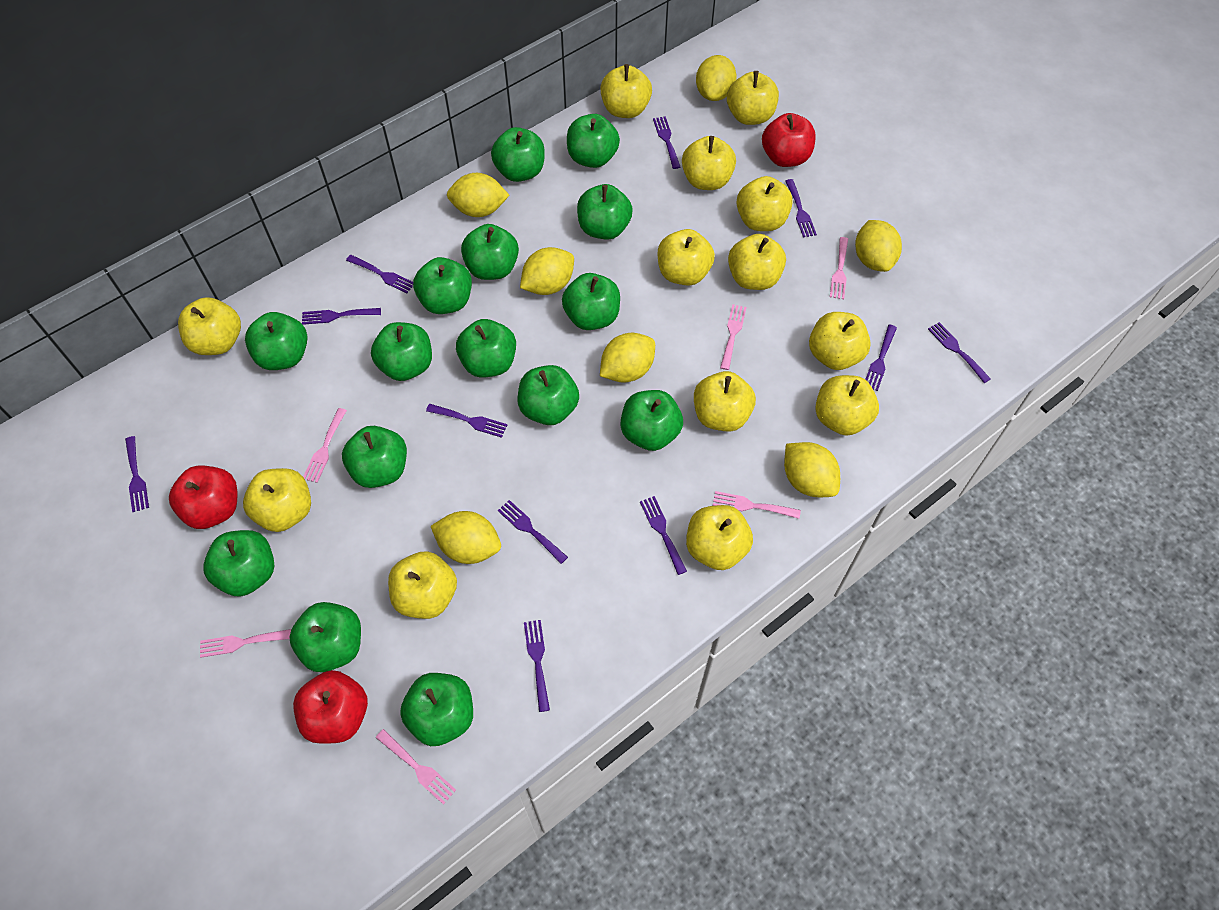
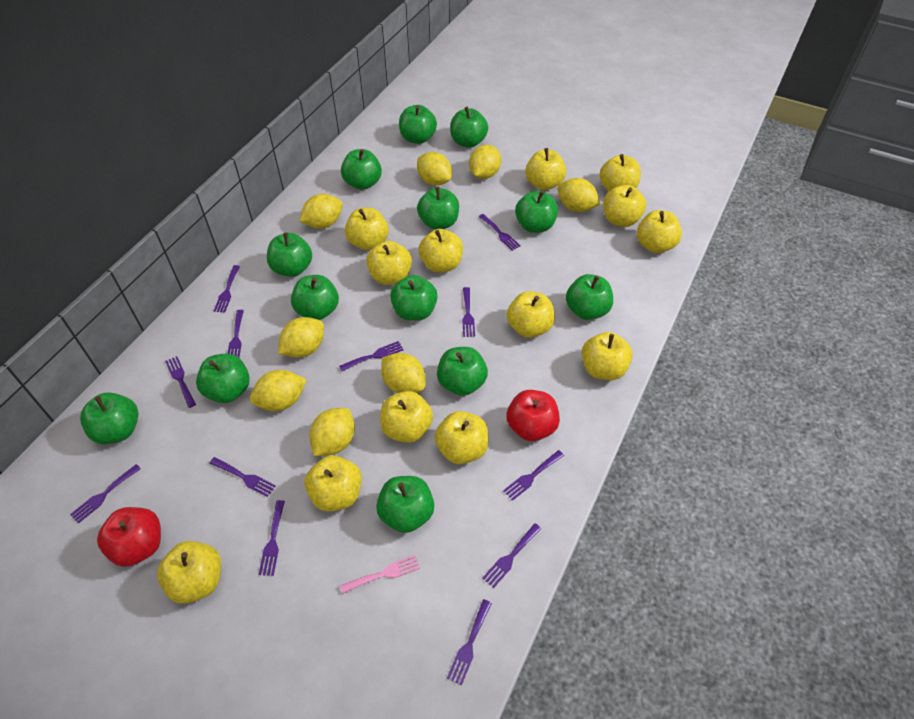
green apple: [203,530,275,597] [245,312,308,370] [289,602,361,672] [342,426,407,488] [371,322,432,381] [400,673,473,746] [413,257,472,314] [456,319,516,377] [461,224,519,280] [491,127,545,182] [518,365,579,425] [562,273,620,330] [567,114,620,168] [577,184,633,240] [620,390,683,451] = 15 -> [80,392,138,444] [196,354,250,403] [267,232,312,277] [291,275,339,320] [341,149,382,190] [376,476,434,533] [390,275,438,321] [399,105,437,144] [417,187,459,230] [437,347,488,396] [450,107,488,148] [515,191,558,233] [566,274,613,320] = 13
pink fork: [200,629,291,658] [303,408,347,483] [376,729,456,805] [713,491,801,519] [720,304,747,370] [830,237,848,299] = 6 -> [340,555,420,594] = 1
purple fork: [125,436,149,512] [302,308,381,325] [346,255,413,293] [426,404,507,438] [498,500,568,564] [524,620,550,712] [640,496,687,575] [653,116,680,169] [785,179,817,237] [865,325,897,391] [928,322,991,383] = 11 -> [70,464,141,524] [165,356,196,408] [209,457,276,497] [214,265,240,313] [228,310,244,358] [259,500,285,576] [339,341,404,371] [447,599,492,685] [462,287,475,337] [479,214,521,251] [482,523,541,588] [503,450,564,501] = 12
red apple: [169,466,237,529] [293,670,368,744] [762,113,816,167] = 3 -> [97,507,161,567] [506,390,560,441] = 2
yellow lemon: [431,511,501,564] [447,173,509,217] [520,247,574,295] [600,333,655,383] [696,55,737,101] [784,442,840,497] [855,220,902,272] = 7 -> [250,370,307,411] [278,317,324,358] [299,194,343,229] [309,408,355,456] [381,353,426,393] [417,152,452,186] [469,145,501,179] [557,178,600,212] = 8

